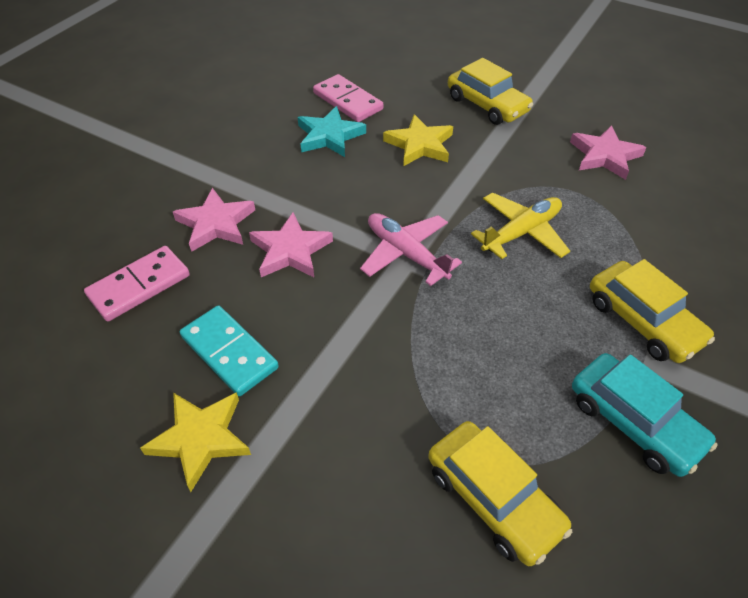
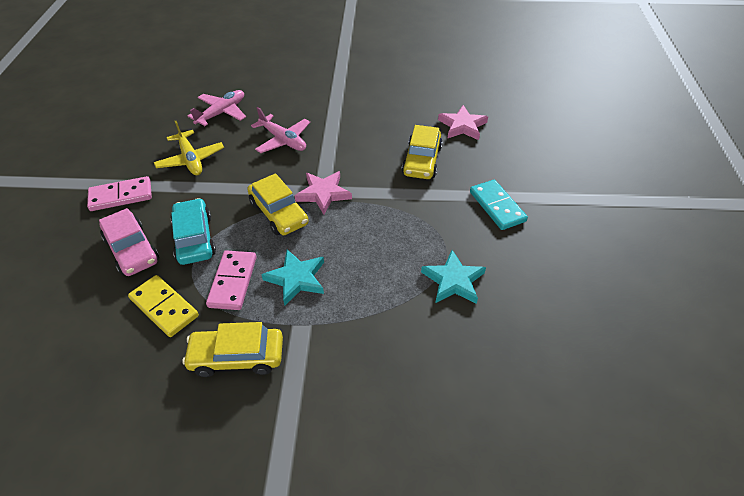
pink car: none = 0 -> [99,208,159,276] = 1
pink plane: [360,213,462,286] = 1 -> [188,90,246,126] [251,107,310,153] = 2
pink star: [173,188,255,252] [249,212,333,277] [570,125,647,180] = 3 -> [295,171,352,215] [438,105,488,140] = 2
turquoise star: [298,106,366,157] = 1 -> [261,249,324,306] [421,250,486,304] = 2
yellow domino: none = 0 -> [128,275,199,337] = 1
yellow star: [140,392,251,492] [383,114,453,166] = 2 -> none = 0

